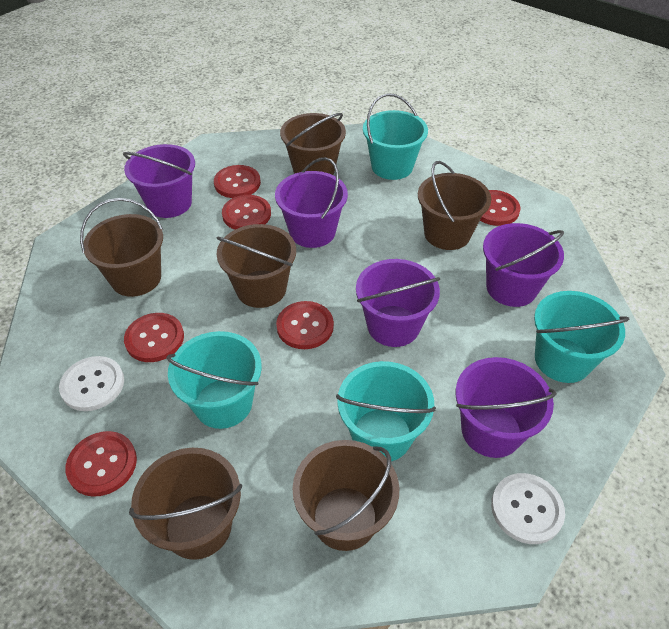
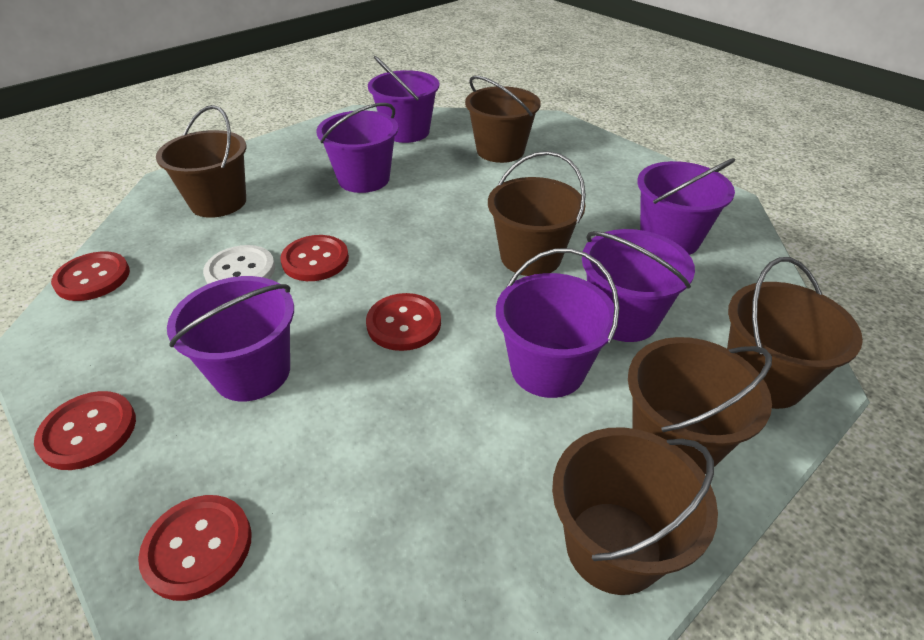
purple bucket: [123,144,195,218] [275,157,348,248] [356,259,440,347] [455,357,557,458] [483,223,564,307] = 5 -> [167,276,294,401] [317,103,398,193] [368,56,439,143] [496,248,619,398] [582,229,695,342] [637,158,735,255] = 6
red button: [65,431,137,497] [124,313,184,362] [214,165,261,198] [222,195,271,230] [276,301,334,349] [480,190,520,226] = 6 -> [34,391,136,470] [51,251,130,301] [138,495,252,601] [280,235,349,281] [366,293,441,351] = 5
turquoise bucket: [166,331,262,429] [336,361,436,461] [363,93,428,180] [534,291,629,383] = 4 -> none = 0
white button: [59,356,124,411] [491,473,565,544] = 2 -> [203,245,275,284] = 1

